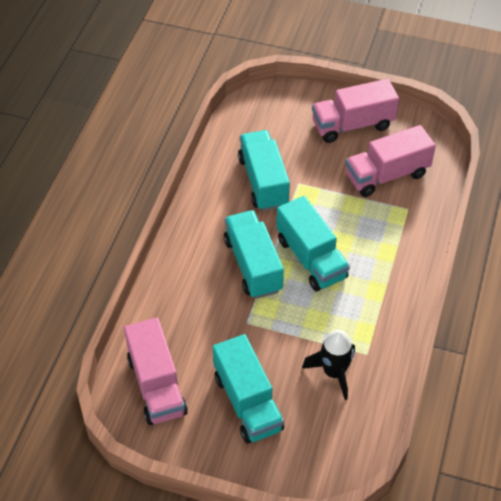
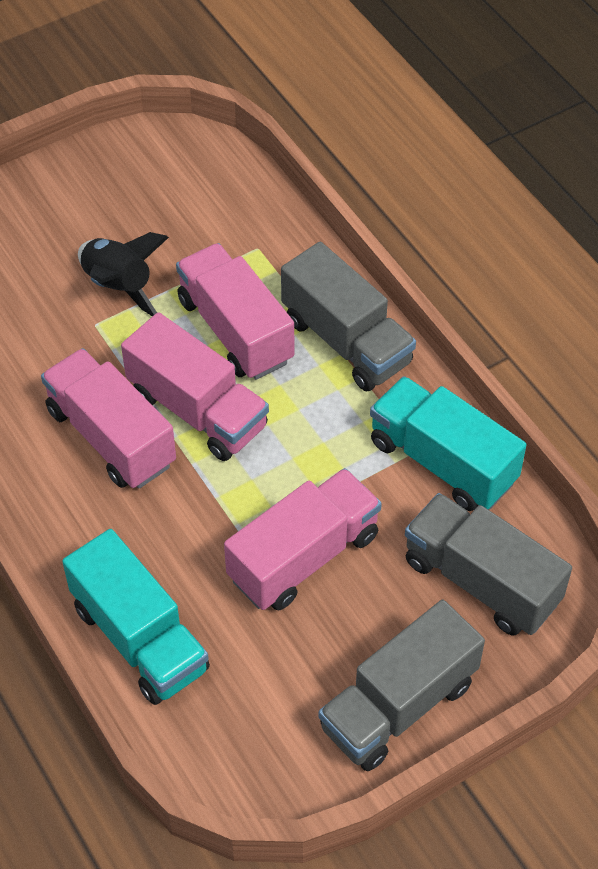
grey truck: none = 0 -> [281,242,416,392] [319,600,485,771] [405,493,572,636] = 3
pink truck: [124,318,188,425] [312,79,399,143] [345,125,436,197] = 3 -> [41,348,176,488] [121,312,269,461] [176,243,294,380] [224,468,382,610] = 4
turquoise truck: [213,334,284,444] [224,210,284,299] [238,130,290,211] [276,196,350,291] = 4 -> [62,529,210,705] [370,376,526,511] = 2

